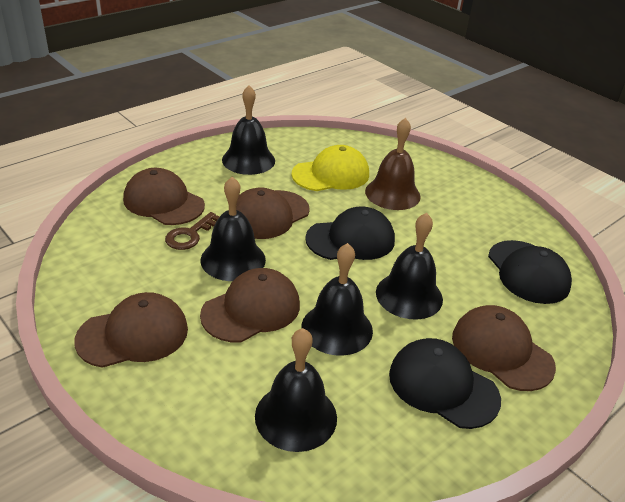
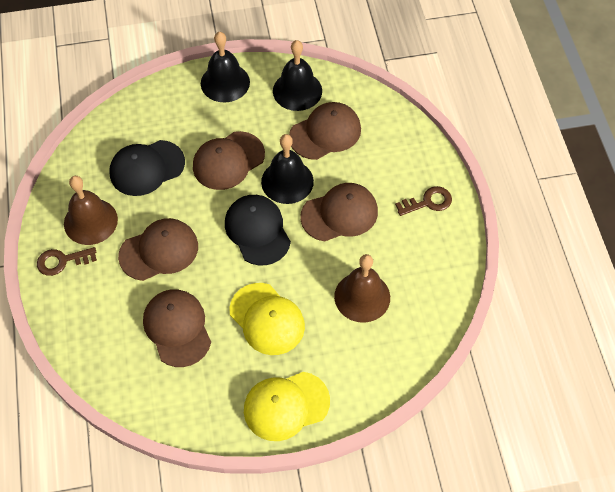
black bell: [201,177,266,281] [222,86,275,175] [255,328,337,452] [301,243,373,356] [376,213,443,320] = 5 -> [201,32,250,102] [261,134,314,204] [273,40,322,111] = 3
black cap: [305,207,395,260] [389,338,501,429] [488,240,572,304] = 3 -> [110,140,185,196] [225,195,291,265] = 2
brown bell: [365,118,421,210] = 1 -> [64,176,118,245] [334,254,390,323] = 2
brown key: [165,212,219,250] = 1 -> [37,247,97,276] [395,186,452,216] = 2
yellow cap: [292,145,369,191] = 1 -> [229,283,305,355] [244,372,330,441] = 2

